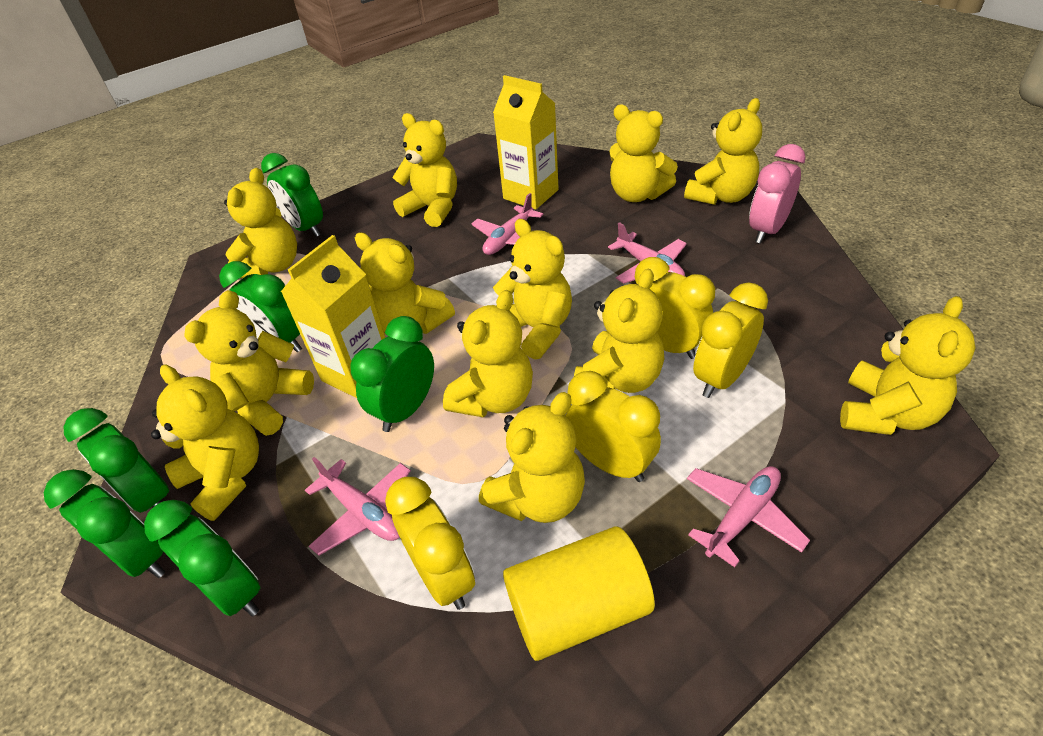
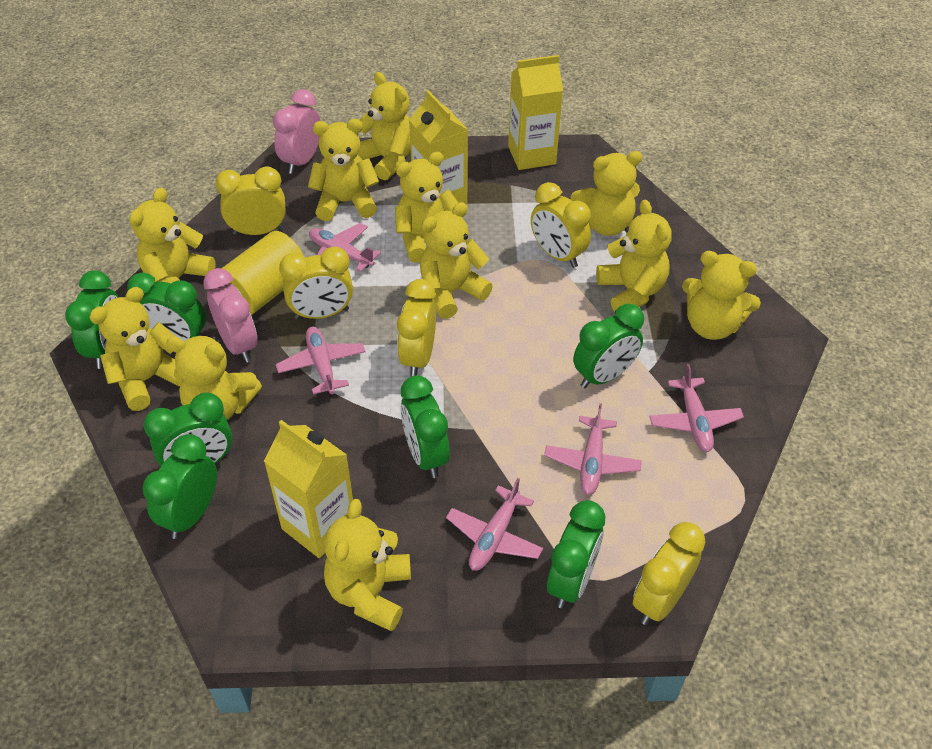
green clock: [44,469,165,578] [64,408,169,513] [144,500,260,616] [219,261,302,352] [261,153,323,237] [350,316,434,432] = 6 -> [65,270,119,369] [127,273,206,341] [143,392,232,466] [143,434,217,539] [401,375,450,478] [547,500,605,608] [573,304,644,389] = 7
pink clock: [749,144,806,243] = 1 -> [203,268,257,362] [273,89,321,174] = 2
pink plane: [305,457,411,556] [471,193,543,255] [608,222,687,284] [687,466,810,567] = 4 -> [276,327,366,394] [309,223,381,272] [446,478,543,571] [544,403,642,495] [649,364,744,452] = 5
yellow carton: [281,235,385,398] [493,75,559,210] = 2 -> [264,420,353,558] [409,90,468,204] [508,55,563,170] = 3
yellow clock: [385,477,475,610] [566,371,661,482] [635,257,715,359] [693,282,768,398] = 4 -> [215,166,286,235] [279,246,353,319] [397,279,436,376] [531,182,591,268] [633,522,706,625] = 5
yellow teddy bear: [151,365,259,521] [184,290,314,436] [224,168,297,278] [355,232,455,336] [392,113,457,227] [443,290,533,418] [479,392,585,523] [493,219,572,360] [574,269,664,393] [609,104,678,202] [684,98,762,205] [840,296,976,435] = 12 -> [89,287,181,411] [129,188,216,283] [166,335,262,420] [308,119,379,221] [324,499,411,631] [358,72,411,180] [395,151,458,263] [420,202,493,319] [571,151,643,236] [596,200,672,312] [682,251,761,340] = 11

